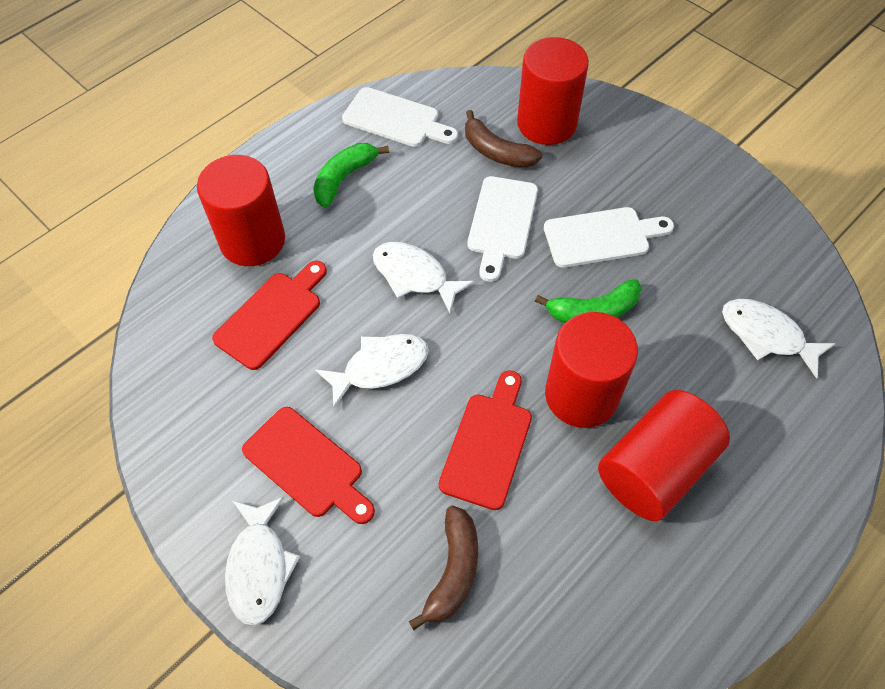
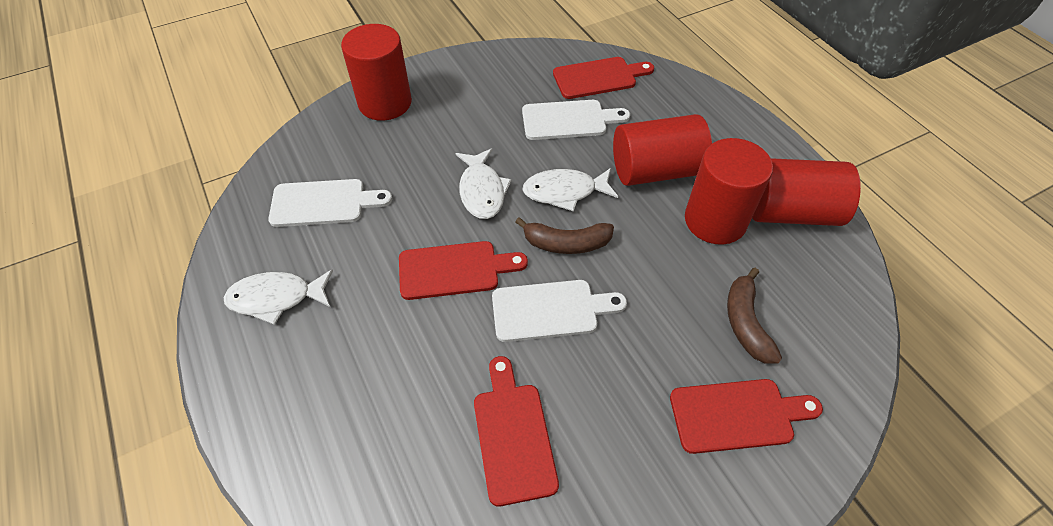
green banana: [313,143,389,208] [535,279,642,323] = 2 -> none = 0
red cutting board: [212,261,327,370] [242,407,375,524] [439,370,532,510] = 3 -> [399,241,528,300] [474,356,559,506] [553,57,654,99] [670,379,823,454] = 4
white fish: [225,497,300,625] [316,334,429,408] [373,242,475,313] [722,299,836,379] = 4 -> [224,269,333,325] [456,148,512,219] [522,168,618,212] = 3

